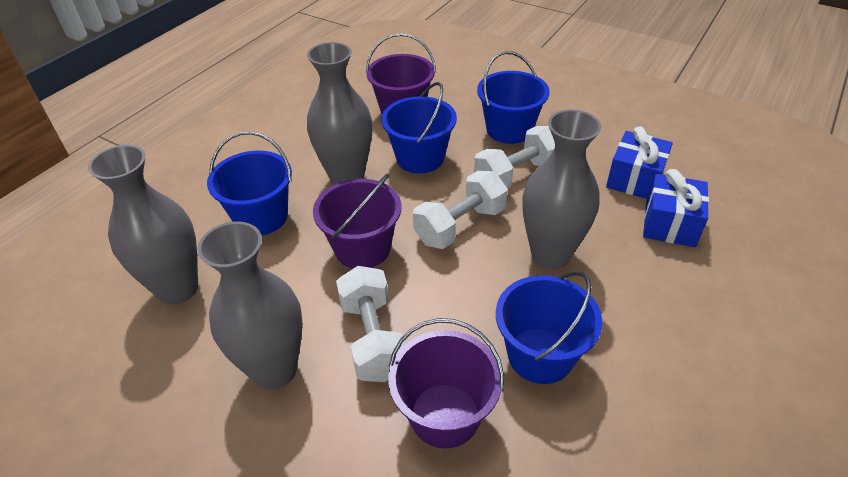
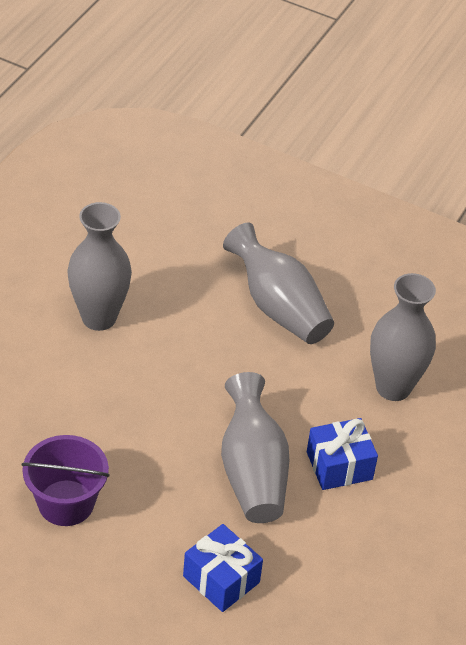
blue bucket: [207,131,292,236] [381,82,457,173] [477,51,549,144] [496,271,602,384] = 4 -> none = 0
purple bucket: [313,174,401,269] [366,33,436,114] [389,318,504,449] = 3 -> [22,435,110,526] = 1
white dumbbell: [336,266,405,382] [413,171,508,249] [474,126,555,188] = 3 -> none = 0

